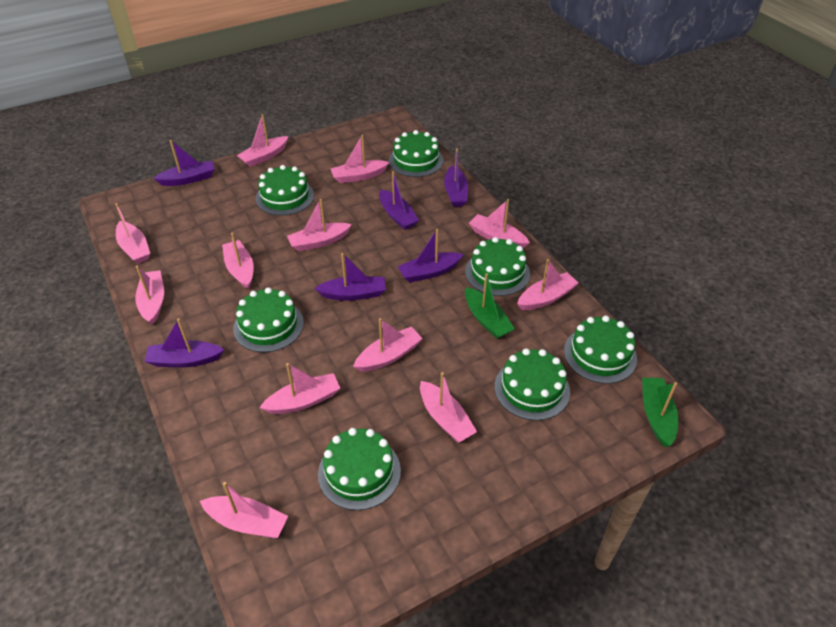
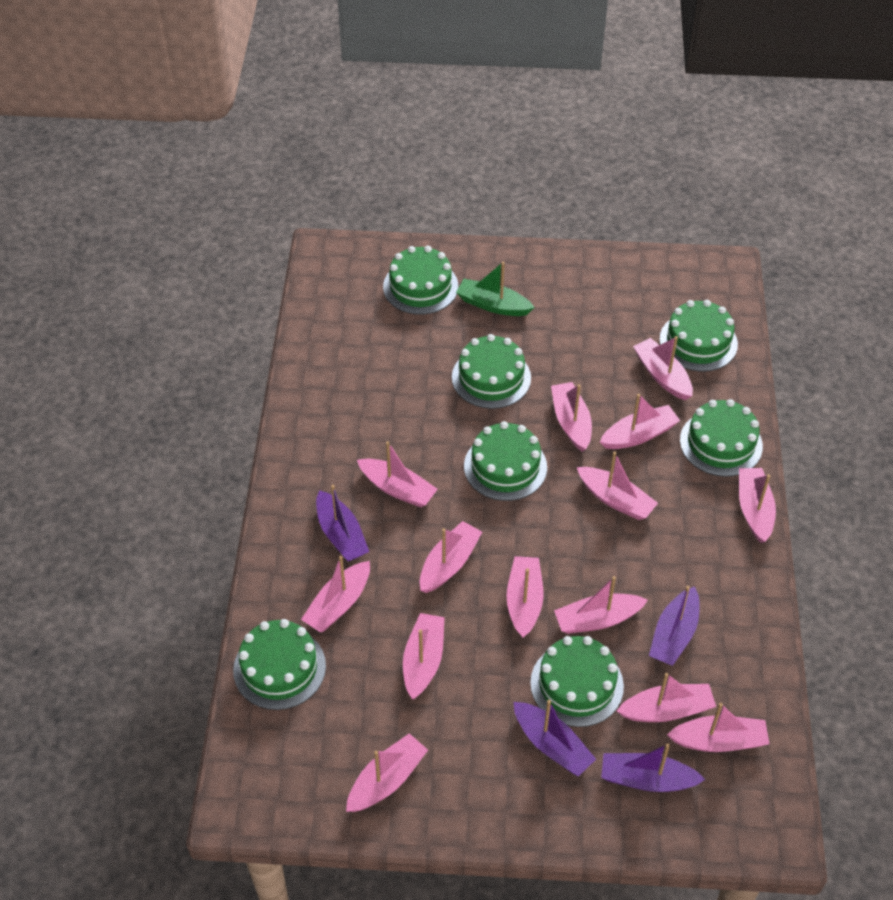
green boat: [465,273,515,339] [642,378,678,447] = 2 -> [456,262,535,316] = 1
pink boat: [115,203,150,264] [135,266,164,325] [200,482,288,538] [222,232,254,289] [237,114,288,167] [259,363,340,414] [287,199,352,251] [331,135,389,183] [353,318,423,372] [420,372,477,442] [469,199,530,248] [517,259,579,310] = 12 -> [301,556,370,632] [346,733,428,812] [357,441,438,507] [403,613,445,699] [420,521,482,593] [506,556,544,638] [551,382,592,452] [554,576,648,634] [577,451,658,520] [600,394,680,449] [617,673,716,722] [633,336,693,400] [667,703,770,752] [739,468,776,543] = 14
purple boat: [144,318,224,368] [153,140,215,186] [315,253,386,301] [379,171,419,230] [398,229,463,283] [444,148,468,207] = 6 -> [316,485,369,561] [513,700,596,777] [601,744,706,792] [649,586,699,666] = 4

